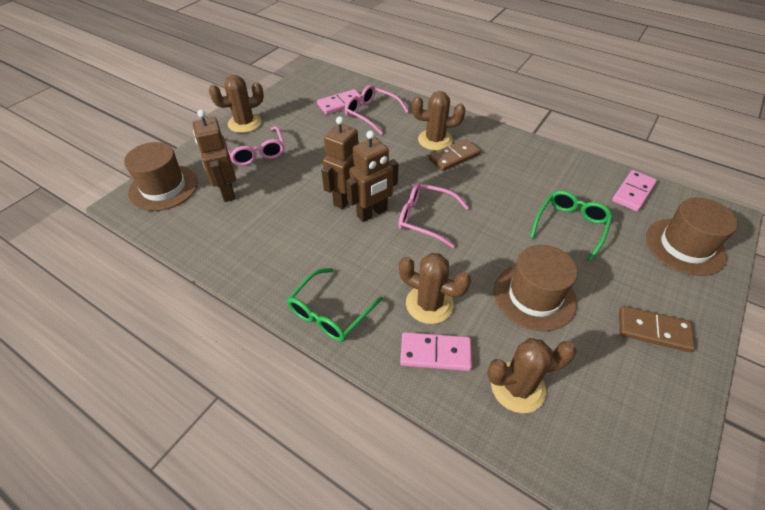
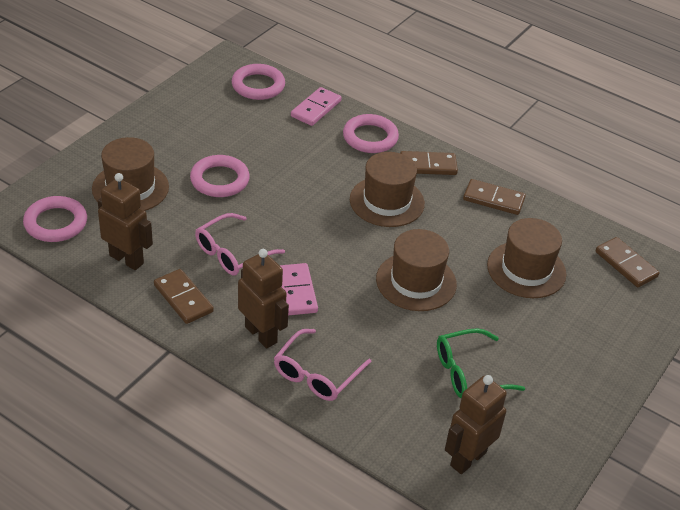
brown cactus: [209,75,264,133] [399,253,471,324] [412,91,465,151] [487,338,577,413] = 4 -> none = 0
brown domino: [428,139,481,171] [619,306,695,352] = 2 -> [154,269,214,324] [400,151,458,175] [463,179,526,215] [596,237,660,287] = 4
brown hat: [124,142,198,211] [494,245,577,331] [646,198,738,276] = 3 -> [92,137,169,211] [350,152,425,227] [376,229,457,311] [487,218,566,298] = 4
green glasses: [287,268,383,341] [530,190,613,262] = 2 -> [437,328,525,398] = 1
pink domino: [317,89,362,114] [400,332,472,371] [612,170,657,211] = 3 -> [279,263,318,315] [291,87,342,126] = 2
pink glasses: [224,126,284,166] [345,85,409,134] [399,183,469,248] = 3 -> [195,213,285,276] [274,329,371,401] = 2
pink ring: none = 0 -> [23,196,87,242] [190,155,250,197] [232,64,285,100] [343,114,399,153] = 4

